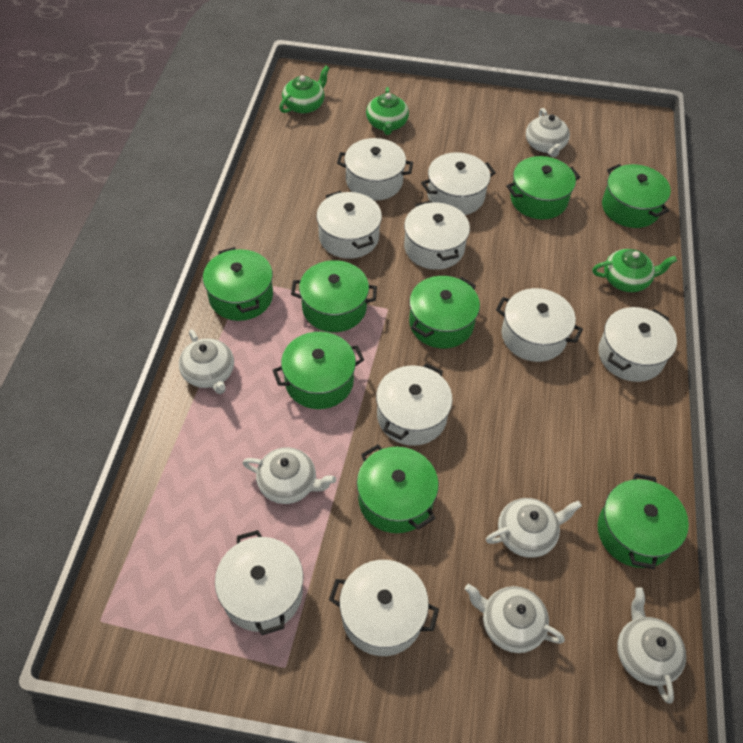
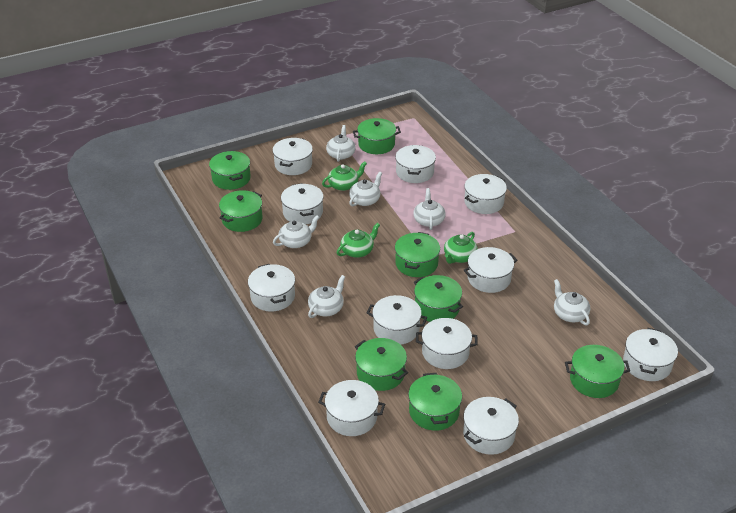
white pot: [215,530,303,635] [316,191,382,259] [329,560,439,656] [337,138,413,201] [376,363,453,446] [404,201,470,270] [421,152,496,215] [496,288,583,362] [598,307,677,382] = 9 -> [248,264,295,312] [273,138,313,175] [281,183,324,224] [318,380,385,436] [367,295,427,345] [395,145,436,183] [416,318,478,369] [463,247,517,293] [463,397,519,455] [464,174,507,214] [623,328,678,381] = 11

